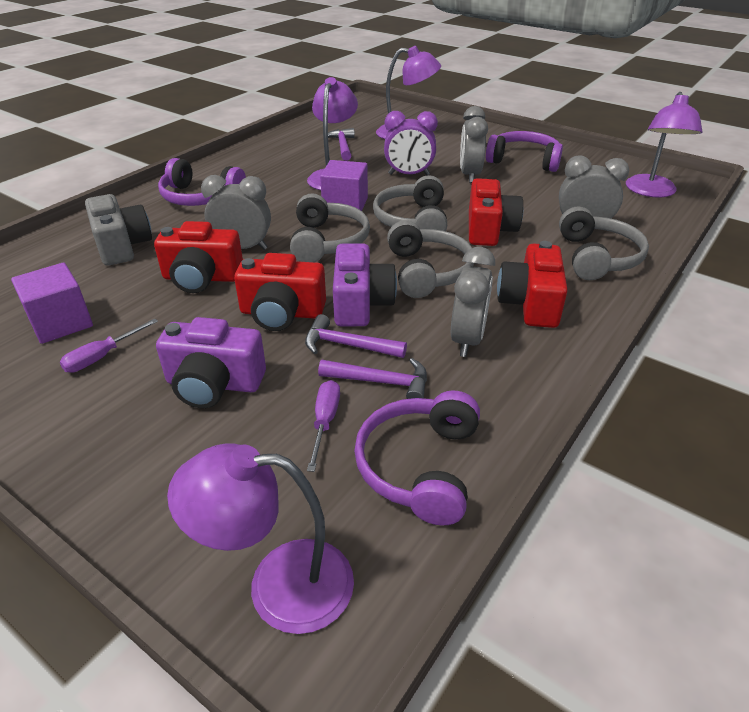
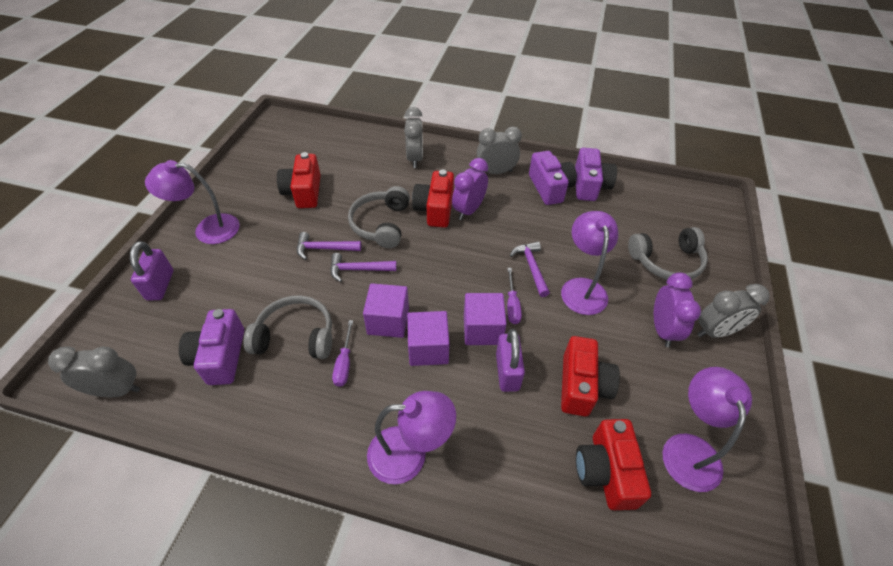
grey camera: [85,194,152,266] = 1 -> none = 0
grey headphones: [290,193,370,262] [373,175,447,231] [387,220,474,298] [559,206,649,280] = 4 -> [243,295,332,359] [348,186,410,248] [628,227,708,280] = 3
purple camera: [156,317,266,408] [333,243,397,326] = 2 -> [179,309,244,385] [529,151,577,205] [575,148,617,201] = 3
purple clock: [384,111,438,176] = 1 -> [452,158,488,220] [654,272,701,347] = 2
purple cube: [11,263,93,344] [320,160,368,211] = 2 -> [363,283,409,338] [407,311,450,366] [464,293,507,345] = 3
purple headphones: [158,158,246,206] [354,390,480,525] [486,131,563,172] = 3 -> none = 0
purple padlock: none = 0 -> [130,241,173,300] [496,329,525,392] = 2

